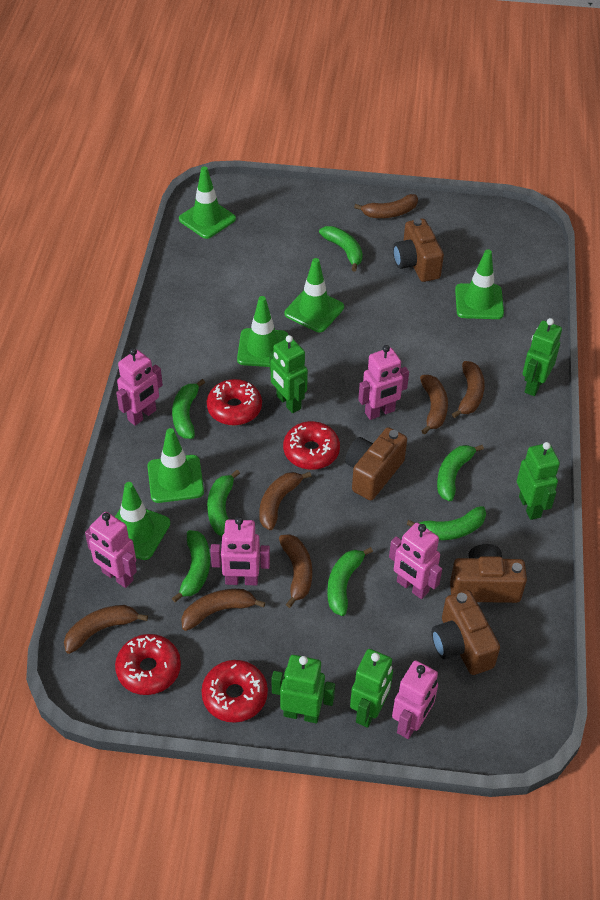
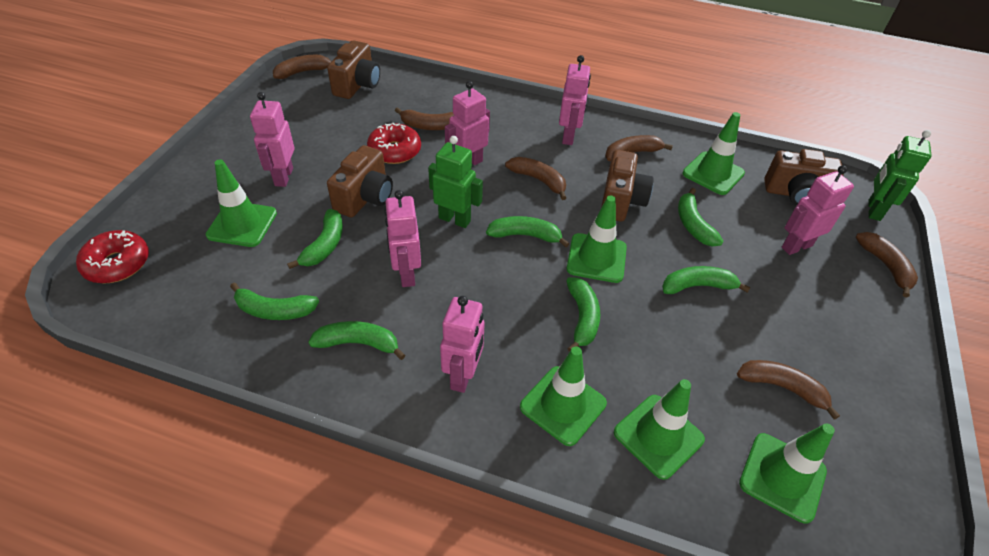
brown banana: [64,605,148,654] [181,589,266,631] [259,472,311,530] [279,534,312,608] [354,194,418,218] [420,375,448,435] [452,361,485,418] = 7 -> [273,55,331,79] [395,107,454,130] [505,157,566,200] [605,135,673,161] [737,360,840,420] [856,232,918,298] = 6
green robot: [270,335,308,413] [272,655,335,723] [350,649,393,728] [517,442,560,520] [523,318,562,396] = 5 -> [428,136,483,228] [868,130,932,221] = 2
red donut: [115,634,181,695] [201,660,268,723] [207,379,262,425] [283,421,340,470] = 4 -> [76,230,149,284] [367,123,421,164] = 2

